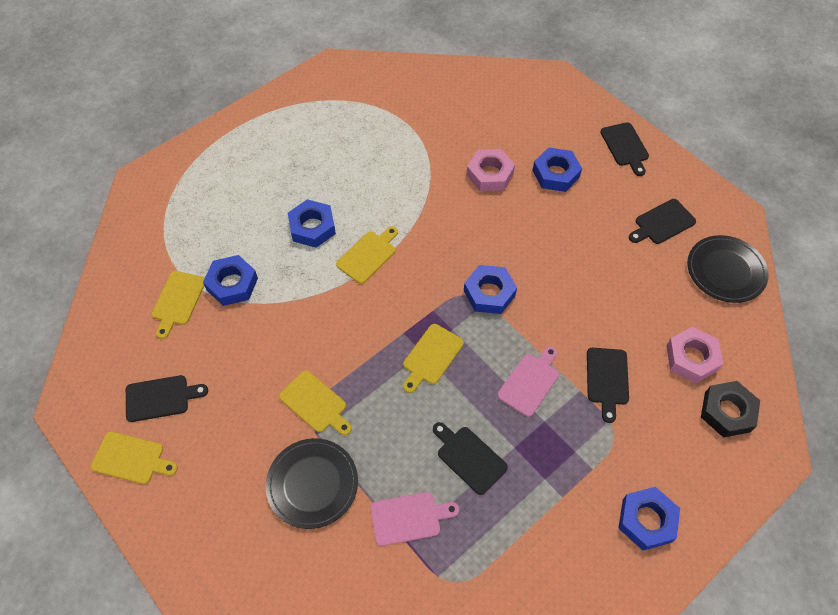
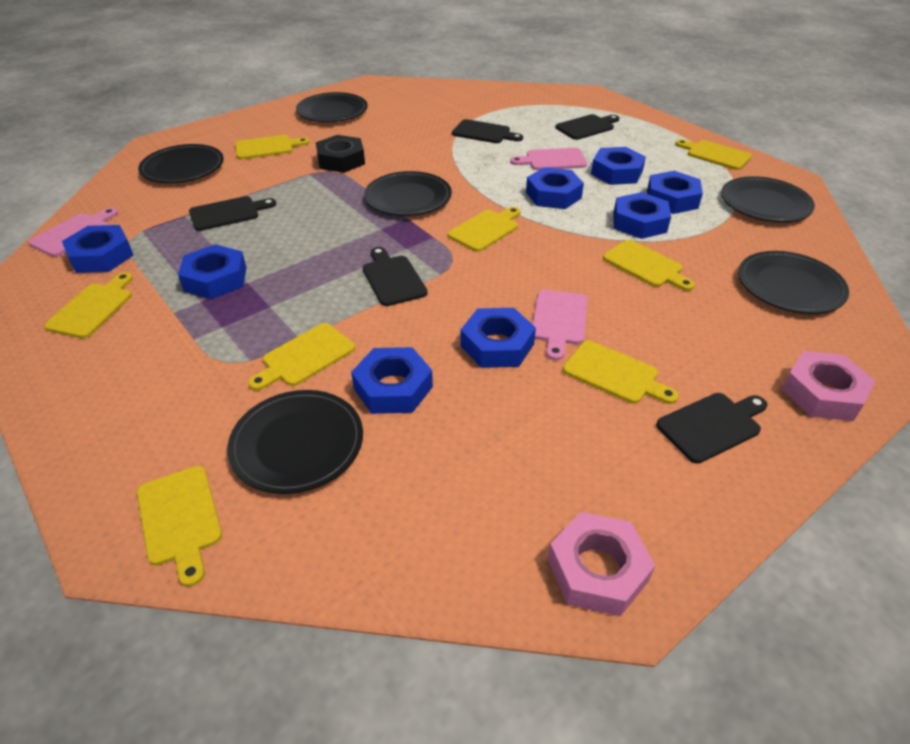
black plate: [266,438,358,529] [687,235,769,303] = 2 -> [138,144,224,183] [227,390,363,494] [296,92,368,122] [364,171,452,216] [721,176,815,222] [738,251,849,314] = 6
blue nut: [203,255,258,306] [288,199,336,248] [464,265,517,314] [532,147,582,192] [619,487,680,550] = 5 -> [62,225,134,273] [178,244,247,299] [351,347,433,414] [460,308,536,368] [526,167,584,209] [591,147,646,185] [613,192,671,239] [647,171,703,214] = 8
pink cutting board: [370,492,459,546] [497,346,559,417] = 2 -> [28,208,118,257] [510,148,587,170] [533,290,588,360] = 3
yellow cutting board: [91,431,178,484] [152,271,205,339] [279,370,352,435] [336,226,398,284] [403,324,464,393] = 5 -> [44,272,133,339] [137,466,222,587] [235,135,309,159] [248,323,355,391] [448,207,521,252] [563,341,679,404] [603,240,695,291] [675,139,752,170] = 8

